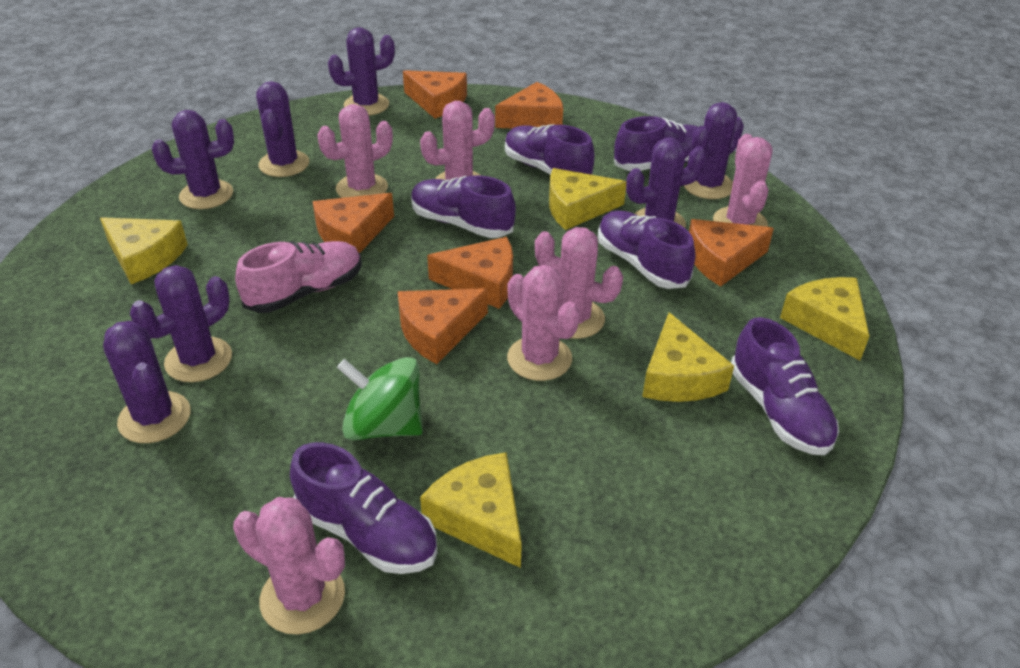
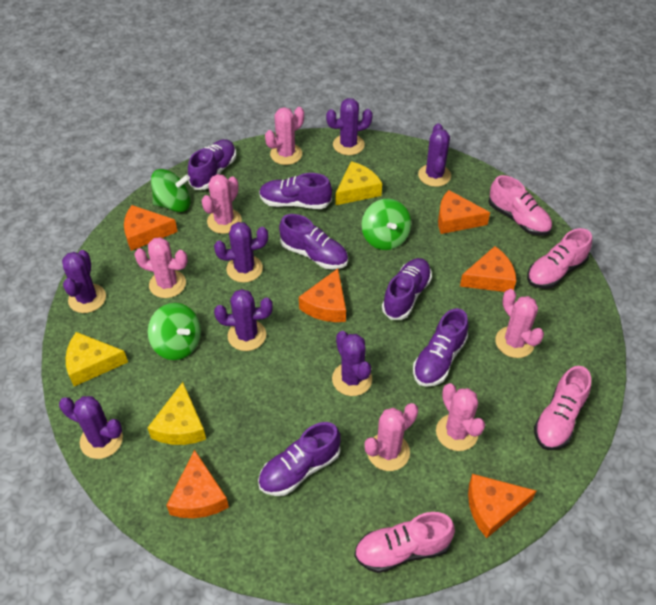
green spinning top: [337,357,423,440] = 1 -> [148,303,201,360] [151,169,191,212] [362,199,411,250] = 3
pink shoe: [235,241,362,313] = 1 -> [354,512,455,573] [488,175,552,236] [527,228,592,289] [534,366,591,450] = 4
yellow cheese: [100,217,188,284] [420,452,522,568] [549,168,627,230] [642,312,734,402] [780,277,869,360] = 5 -> [65,332,128,386] [148,382,206,445] [336,161,382,205] = 3

